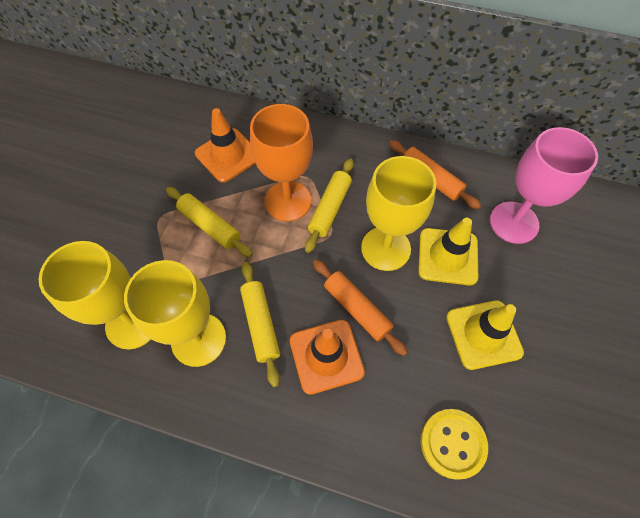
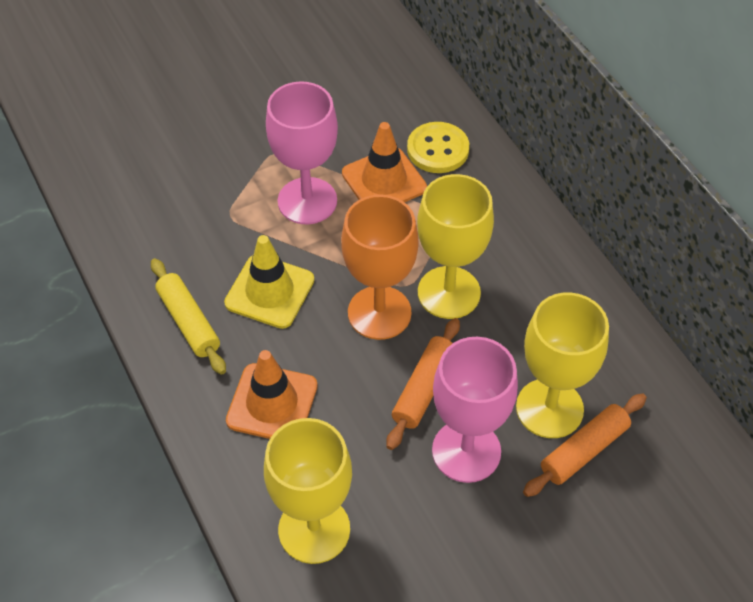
pink goblet: [490,127,598,244] = 1 -> [266,81,338,225] [432,337,518,483] = 2
yellow rolling pin: [166,187,253,257] [240,262,280,387] [305,158,354,253] = 3 -> [151,258,226,375] = 1
yellow traffic cone: [418,218,478,286] [446,301,524,370] = 2 -> [224,235,314,329] = 1

